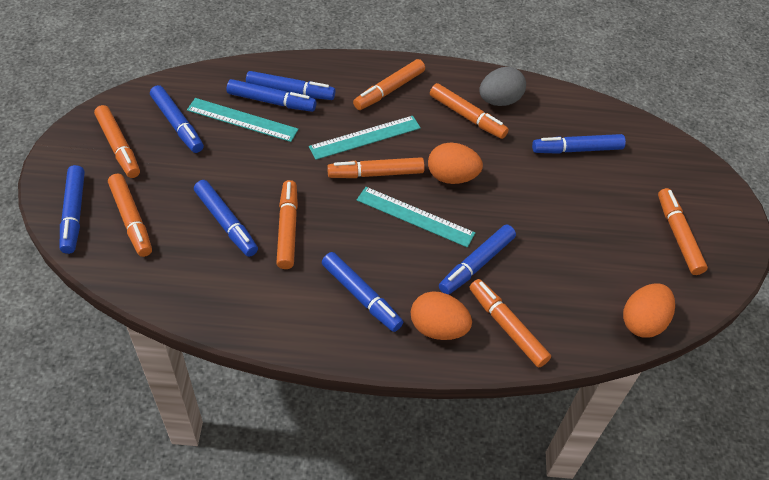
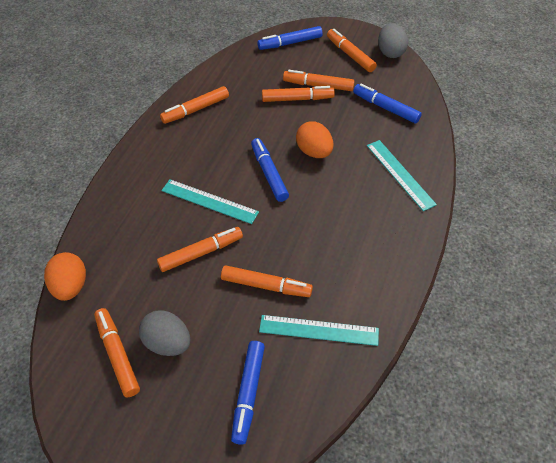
blue marker: [60,165,85,254] [150,85,204,153] [194,180,258,257] [227,79,316,112] [246,71,335,100] [322,252,403,332] [439,224,516,295] [532,134,626,154] = 8 -> [231,341,265,445] [251,138,289,202] [257,26,323,50] [353,84,422,123] = 4
grey egg: [479,67,526,106] = 1 -> [139,310,190,356] [378,23,408,58] = 2
orange egg: [411,291,472,340] [428,143,483,184] [623,283,675,338] = 3 -> [44,252,86,301] [296,121,333,158] = 2
orange marker: [94,105,140,178] [108,174,152,257] [276,180,298,269] [327,157,425,178] [353,59,425,110] [430,83,509,139] [469,279,551,367] [658,188,708,275] = 8 -> [94,308,140,398] [157,227,243,272] [160,86,229,124] [221,265,313,297] [262,86,335,102] [283,70,355,91] [327,29,377,72] = 7

